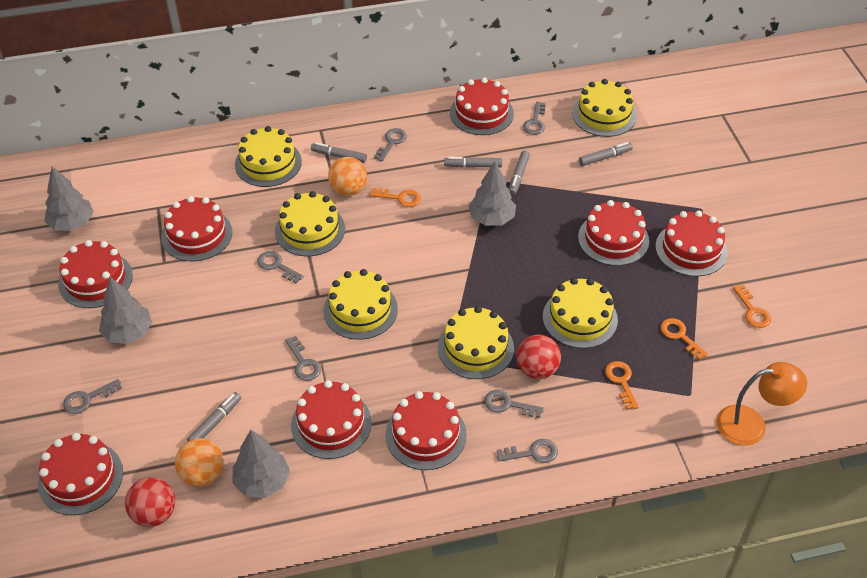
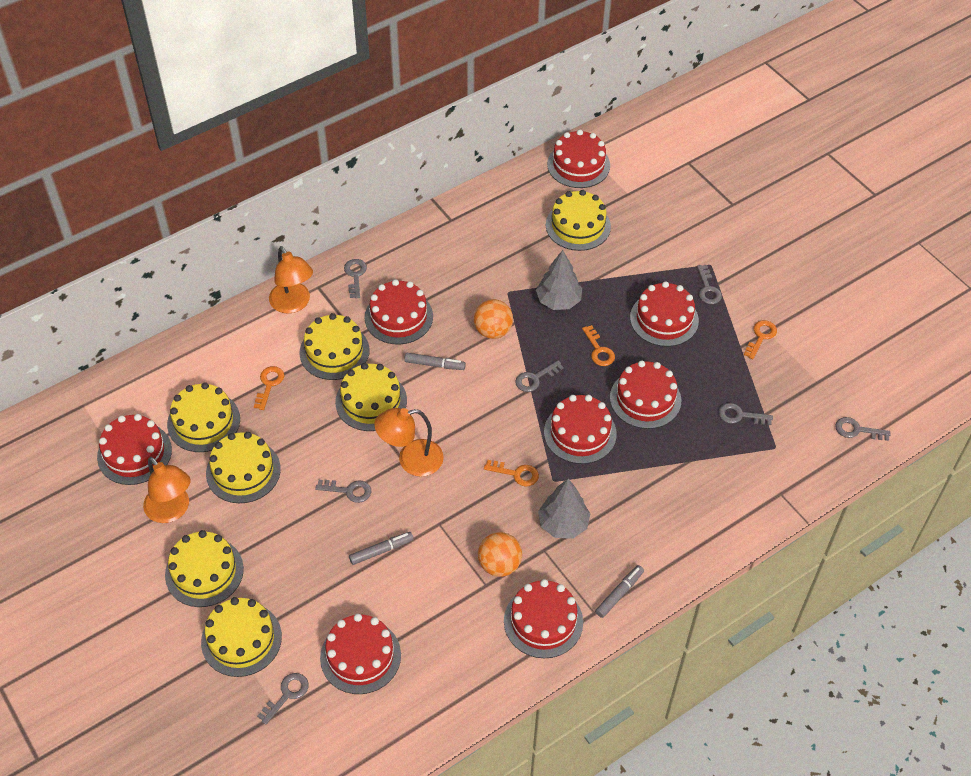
grey marker: [187,392,241,441] [311,142,367,163] [444,157,502,168] [509,151,530,195] [579,142,633,166] = 5 -> [349,532,414,565] [404,353,466,370] [595,565,644,618] = 3
grey tree: [45,166,94,231] [99,277,152,344] [232,430,290,498] [468,161,516,226] = 4 -> [536,250,582,310] [538,479,591,539] = 2
orange lamp: [716,362,807,446] = 1 -> [143,457,191,523] [269,246,313,314] [374,408,444,477] = 3
red ball: [125,477,175,527] [516,335,561,379] = 2 -> none = 0
yellow cake: [235,126,302,187] [275,191,345,256] [323,269,398,340] [438,306,514,379] [543,278,618,348] [572,79,637,137] = 6 -> [165,530,244,607] [167,382,240,452] [201,597,282,677] [206,432,281,503] [299,313,369,380] [335,363,407,431] [546,190,611,251] = 7

